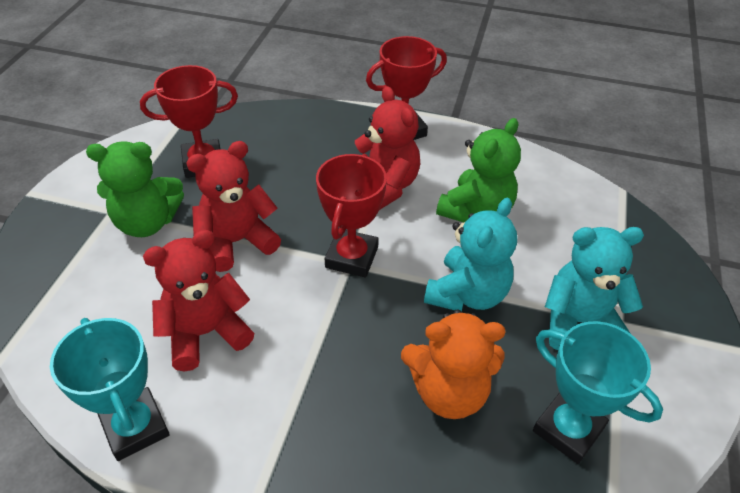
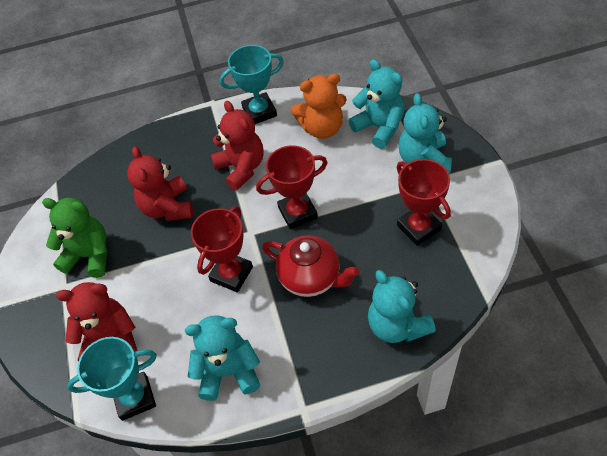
green teddy bear: [86,141,184,237] [436,118,521,222] = 2 -> [42,198,107,278] = 1
red teapot: none = 0 -> [262,235,360,297] = 1
turquoise teddy bear: [424,198,517,312] [545,227,644,350] = 2 -> [185,315,260,401] [349,59,404,149] [368,270,436,343] [399,93,452,174] = 4

